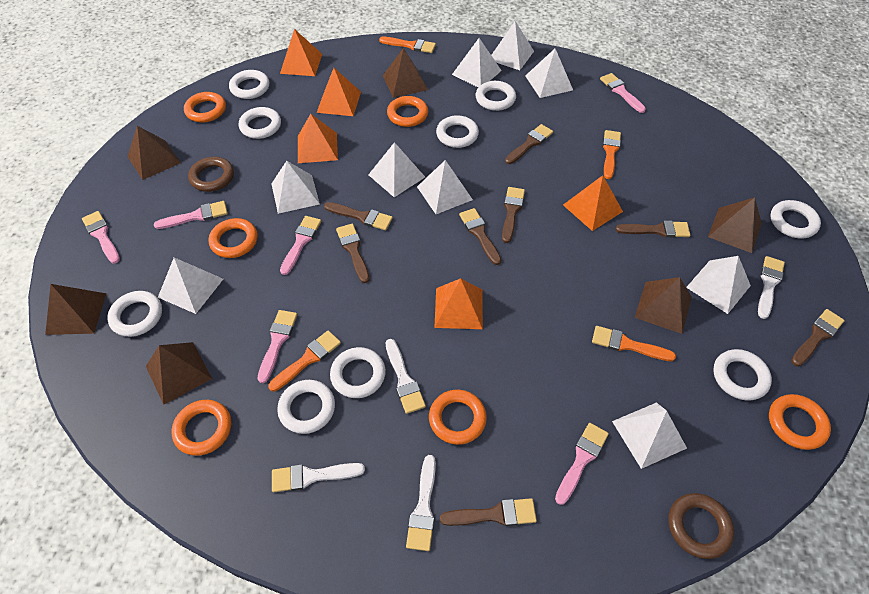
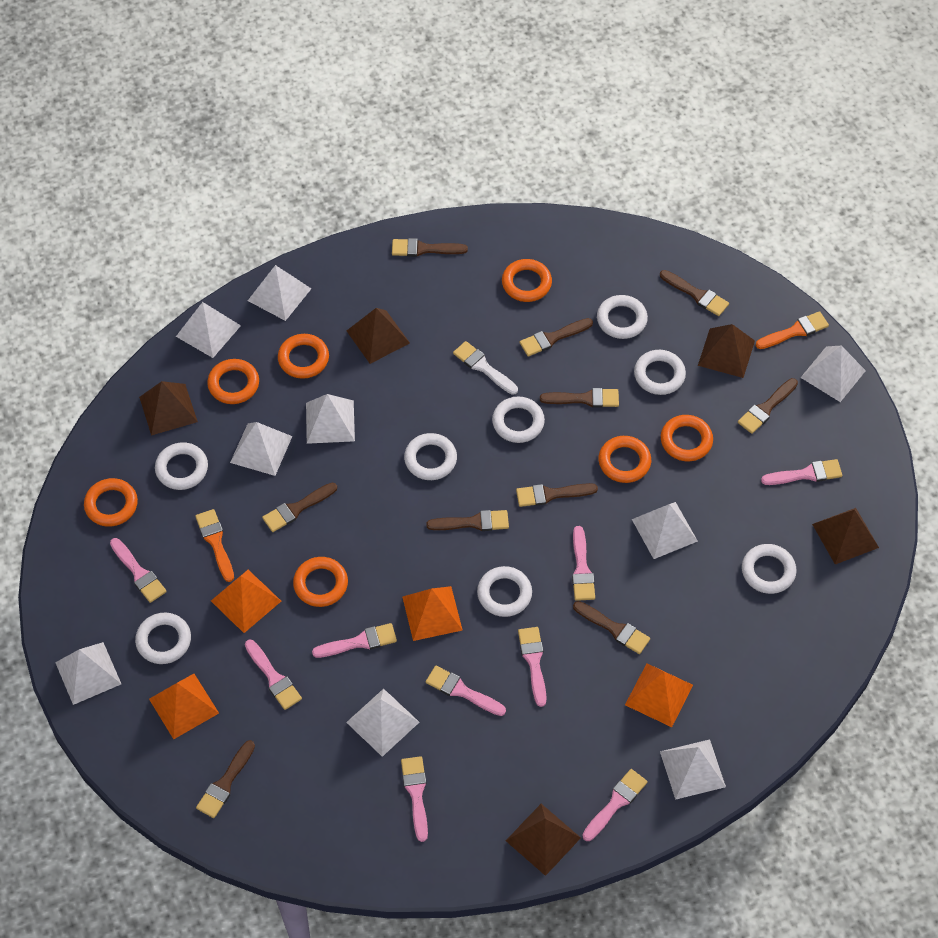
brown brush: [324,202,393,230] [336,224,370,283] [440,498,537,526] [459,208,501,265] [502,187,525,243] [505,124,553,164] [615,221,690,238] [791,309,845,366] = 8 -> [196,740,255,818] [262,483,337,532] [392,238,468,257] [426,510,509,531] [516,483,598,507] [520,318,593,356] [540,388,619,408] [573,601,650,654] [660,270,729,316] [738,378,798,434] = 10
brown pyramid: [45,284,107,335] [127,126,181,180] [146,342,212,405] [383,48,428,98] [635,277,692,334] [708,197,762,253] = 6 -> [139,381,198,435] [347,308,410,364] [506,804,581,876] [698,324,755,378] [812,508,879,564] = 5
brown ring: [188,157,234,192] [668,493,734,559] = 2 -> none = 0
orange brush: [268,330,341,392] [379,37,436,53] [592,326,676,361] [603,130,621,179] = 4 -> [195,509,234,582] [755,311,829,349] = 2
orange pyramid: [280,29,322,76] [298,114,338,163] [317,68,361,116] [434,278,483,329] [563,175,623,231] = 5 -> [149,674,219,739] [211,570,281,633] [402,586,463,641] [625,664,693,727] = 4
orange ring: [172,400,231,456] [184,92,226,122] [208,218,258,258] [387,96,428,127] [429,390,487,445] [769,394,831,450] = 6 -> [84,478,138,527] [207,359,259,404] [278,334,329,379] [293,557,348,607] [502,259,552,302] [599,436,651,483] [661,415,713,461] = 7
pink brush: [82,211,120,264] [154,201,228,229] [258,310,297,383] [280,216,321,275] [555,423,609,505] [600,73,646,113] = 6 -> [110,538,167,603] [245,640,302,710] [312,623,397,658] [401,756,428,842] [426,666,506,716] [518,627,547,707] [572,526,595,601] [582,769,648,841] [761,459,842,485] = 9
white brush: [272,463,365,492] [386,339,426,414] [406,455,436,551] [758,256,785,319] = 4 -> [453,341,518,395] = 1
white ring: [107,291,162,337] [229,70,269,99] [239,107,281,139] [277,380,335,434] [330,347,386,398] [436,115,479,148] [476,81,516,111] [713,349,772,401] [770,200,821,238] = 9 -> [135,613,191,664] [155,442,208,490] [404,433,457,480] [477,566,532,617] [492,396,545,443] [597,295,648,339] [634,350,686,395] [742,544,797,594] = 8

